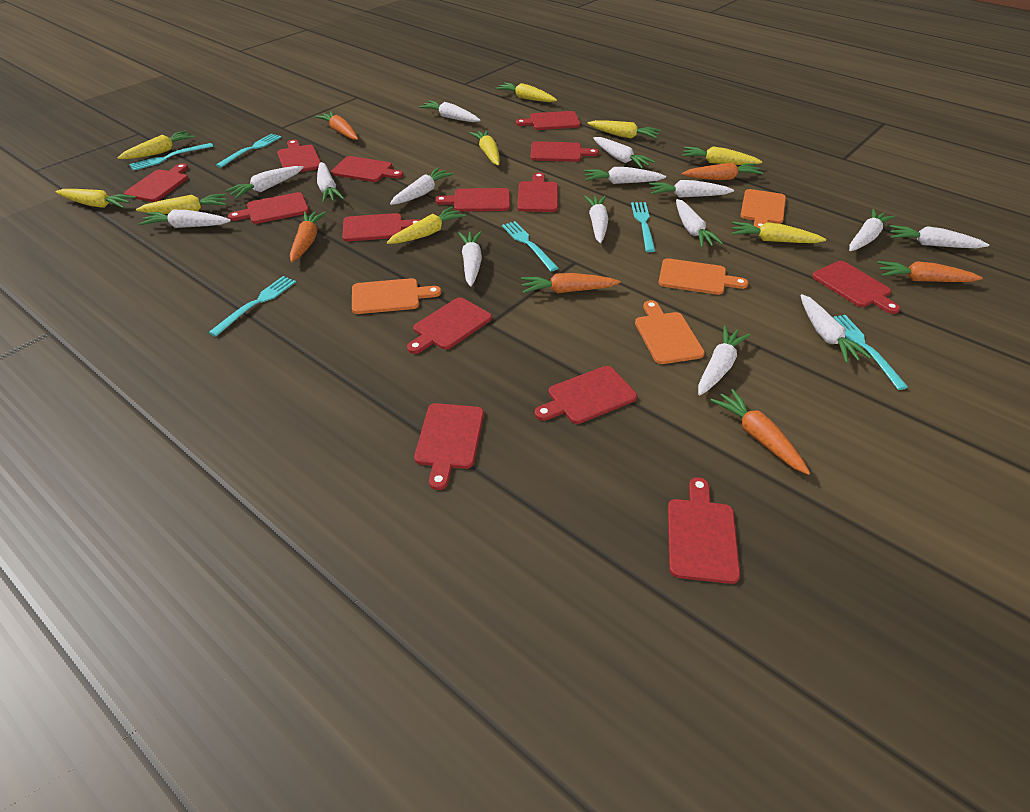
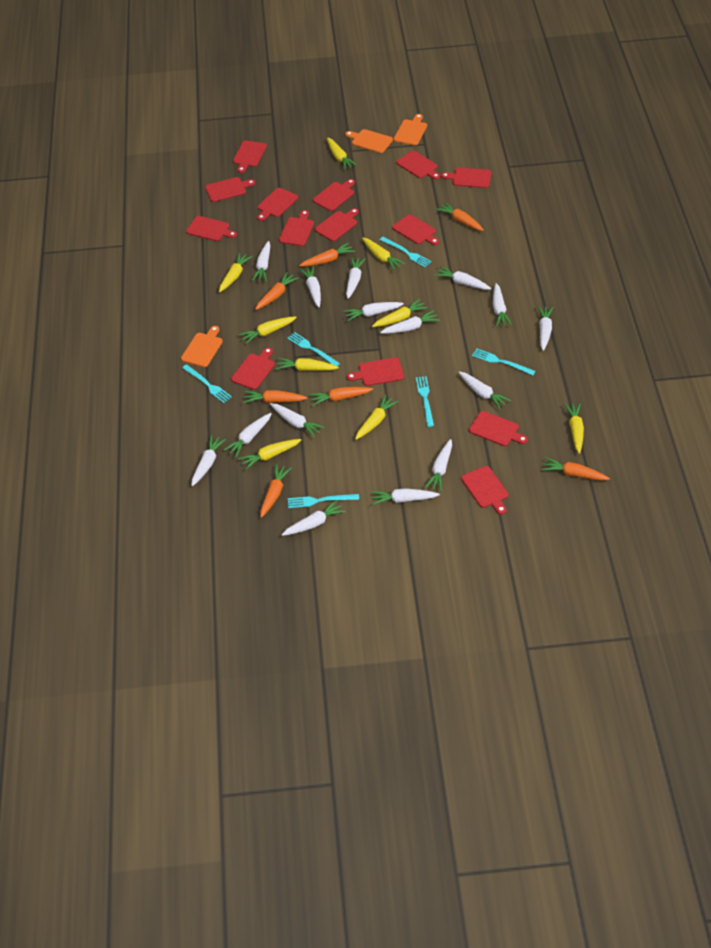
orange carrot: [290,211,326,262] [315,111,358,140] [521,273,620,293] [682,162,763,180] [710,389,810,475] [877,261,983,282] = 6 -> [243,390,308,403] [255,272,299,310] [260,464,292,518] [299,243,355,267] [309,387,373,406] [436,202,484,231] [542,457,610,481] = 7
orange cutting board: [352,278,441,314] [635,300,705,364] [658,258,748,295] [740,189,786,228] = 4 -> [181,326,223,367] [345,129,393,153] [394,114,427,145] = 3

